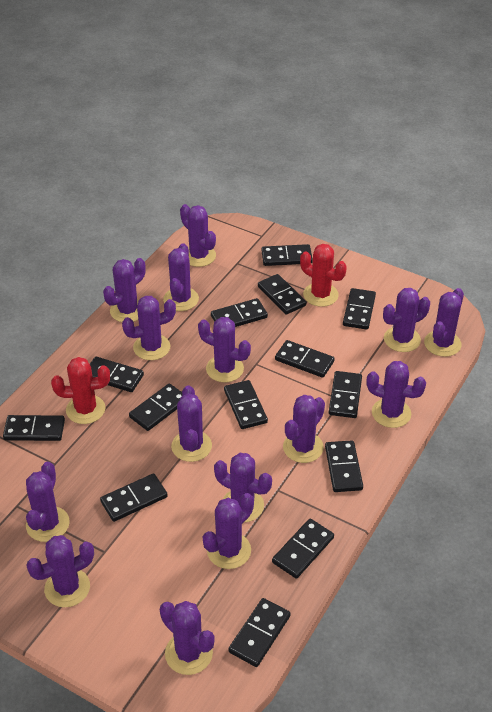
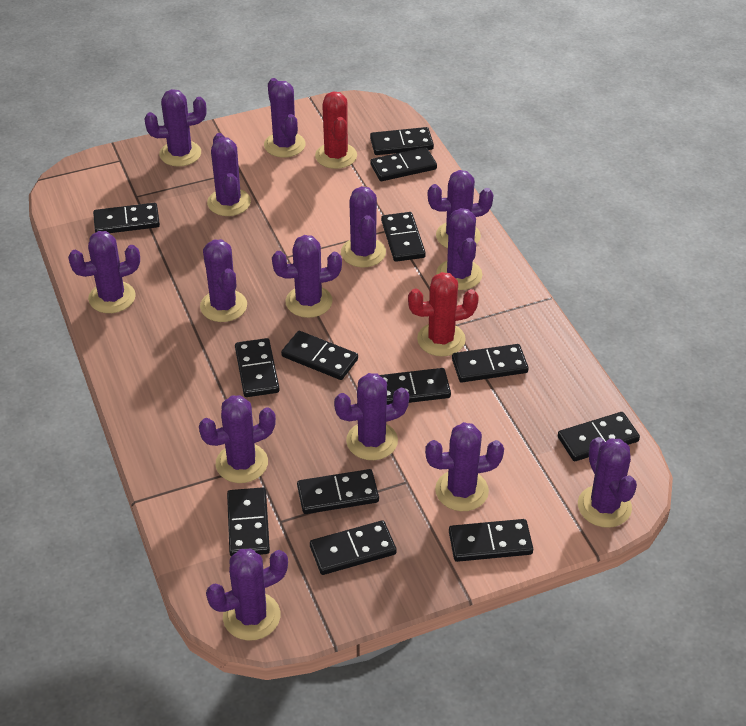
black domino: [3,415,65,441] [90,357,144,392] [100,473,168,522] [129,383,182,431] [211,298,268,327] [224,380,268,429] [228,598,291,667] [258,274,306,315] [261,244,313,266] [272,519,334,579] [275,340,335,378] [325,440,363,492] [329,371,362,418] [343,288,376,330] = 14 -> [93,203,160,233] [227,487,270,556] [235,338,280,397] [281,331,358,380] [297,469,379,514] [310,520,397,575] [370,127,434,155] [371,147,437,181] [380,368,451,405] [381,212,426,262] [449,519,533,562] [452,344,529,382] [558,412,640,461] = 13
purple cactus: [26,462,70,542] [26,535,94,607] [103,258,146,322] [122,296,176,360] [160,601,215,675] [163,243,199,311] [171,385,212,462] [180,204,216,267] [198,317,251,382] [203,493,254,569] [214,453,272,522] [283,395,325,463] [366,361,426,428] [383,288,430,352] [424,288,464,357] = 15 -> [68,231,140,313] [144,89,206,167] [199,395,276,483] [200,239,247,322] [206,549,288,641] [207,133,251,216] [264,78,306,157] [272,235,342,318] [334,373,409,460] [341,186,386,267] [425,422,504,511] [428,170,493,248] [436,208,482,290] [578,437,637,528] = 14

